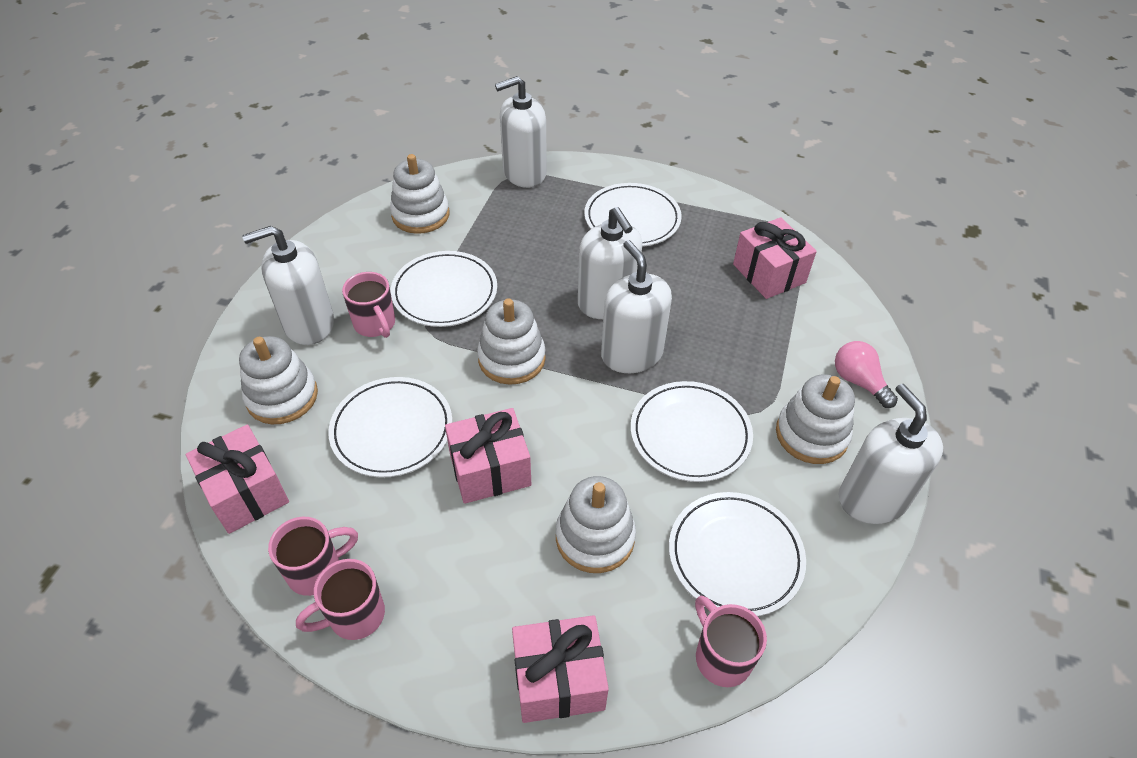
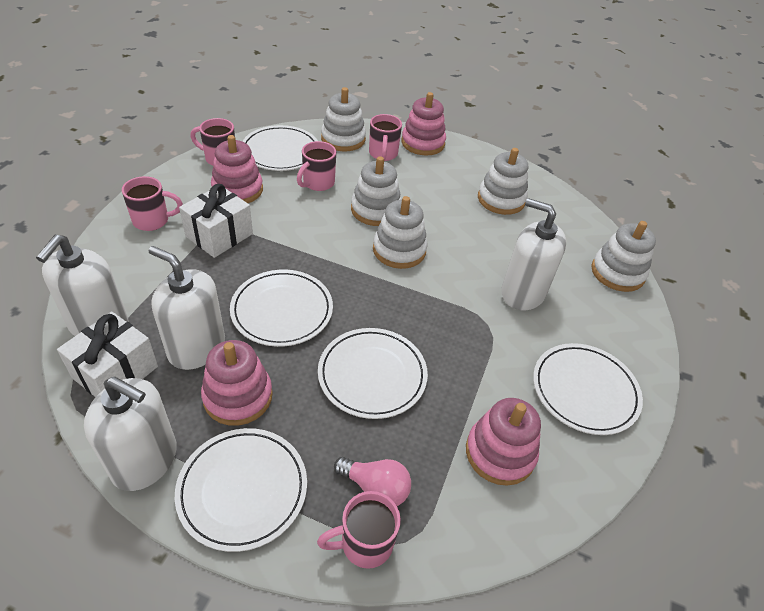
pink gift: [186,424,289,534] [445,408,531,504] [512,615,609,723] [733,217,817,299] = 4 -> none = 0
pink mug: [268,517,358,596] [296,559,385,640] [342,272,395,338] [695,596,767,687] = 4 -> [122,176,183,231] [190,118,235,166] [297,141,336,191] [317,491,401,569] [369,114,402,161] = 5
pink stacking toy: none = 0 -> [201,340,273,426] [211,135,263,203] [401,92,446,156] [466,398,541,486] = 4
white gift: none = 0 -> [57,311,158,397] [179,184,253,258] = 2
white soap dispenser: [242,226,334,345] [495,76,547,188] [578,207,642,319] [601,240,672,373] [839,384,943,524] = 5 -> [36,235,129,336] [84,377,177,491] [149,246,225,370] [502,198,566,310] = 4

